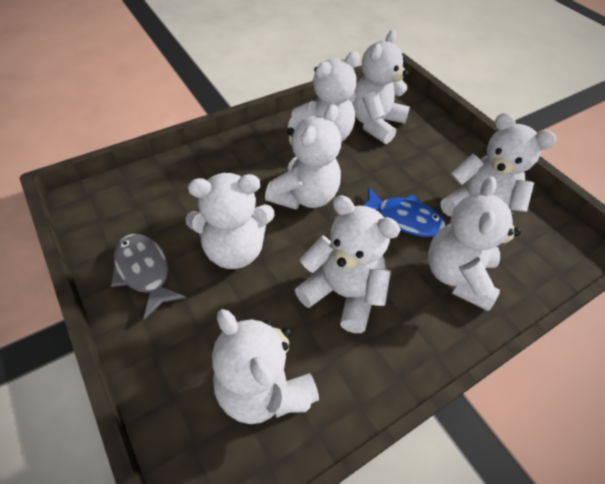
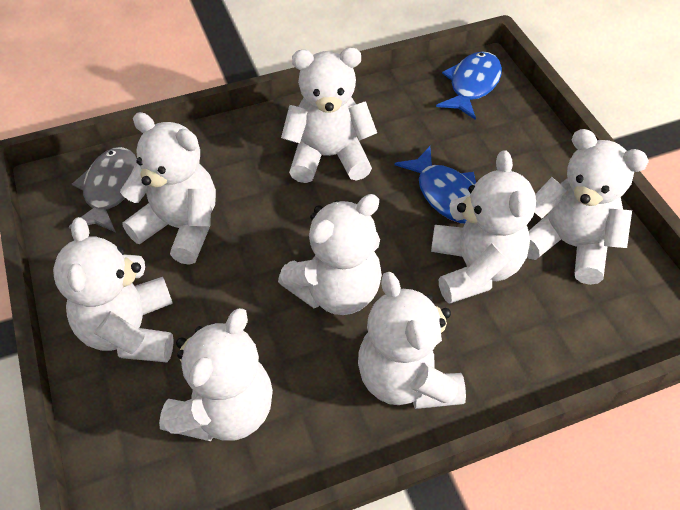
blue fish: [362,187,445,237] = 1 -> [394,146,476,224] [436,51,502,120] = 2

